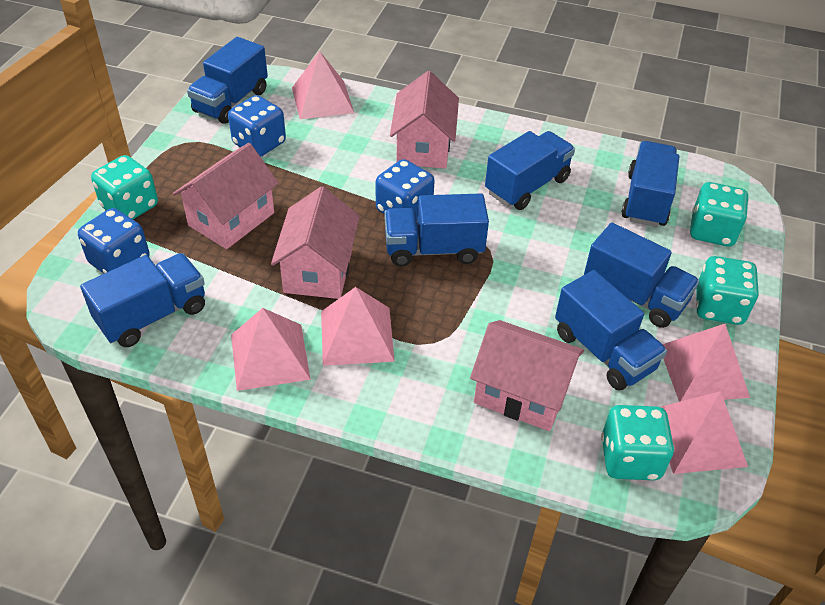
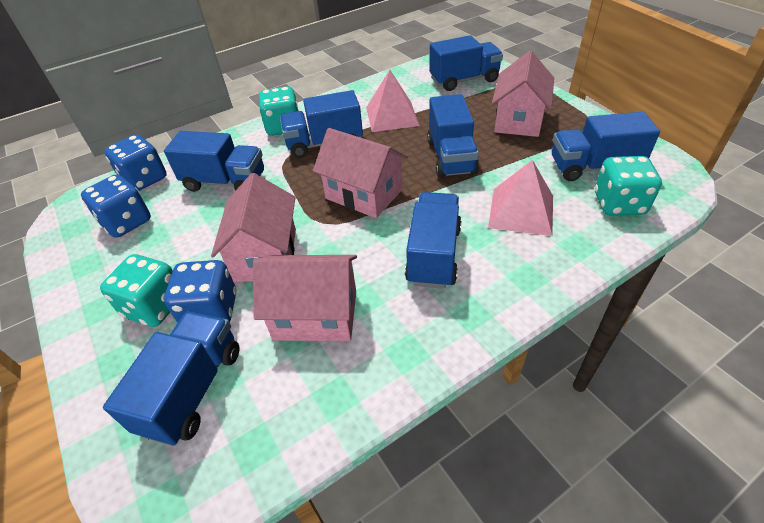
pink pyramid: [231,308,311,391] [292,51,354,119] [321,287,395,366] [661,391,748,474] [663,324,750,402] = 5 -> [366,70,420,132] [488,160,553,236] = 2
turquoise dice: [91,155,158,219] [601,405,674,480] [690,182,749,247] [696,256,759,325] = 4 -> [100,254,173,327] [259,86,299,136] [595,156,662,216] = 3

